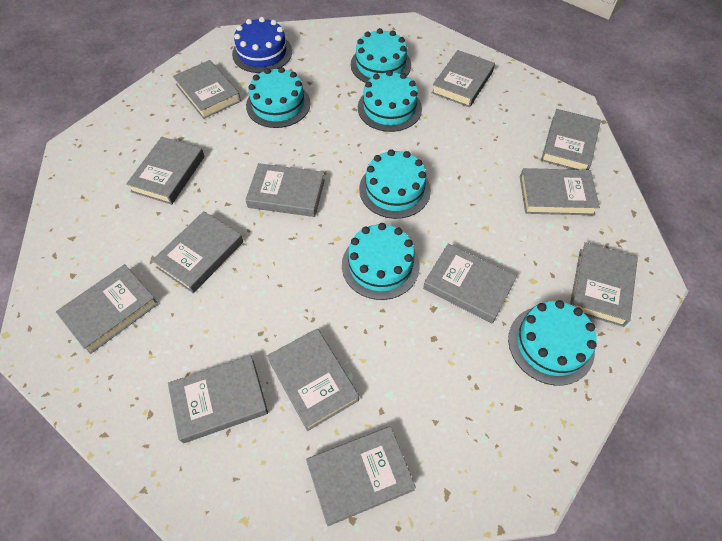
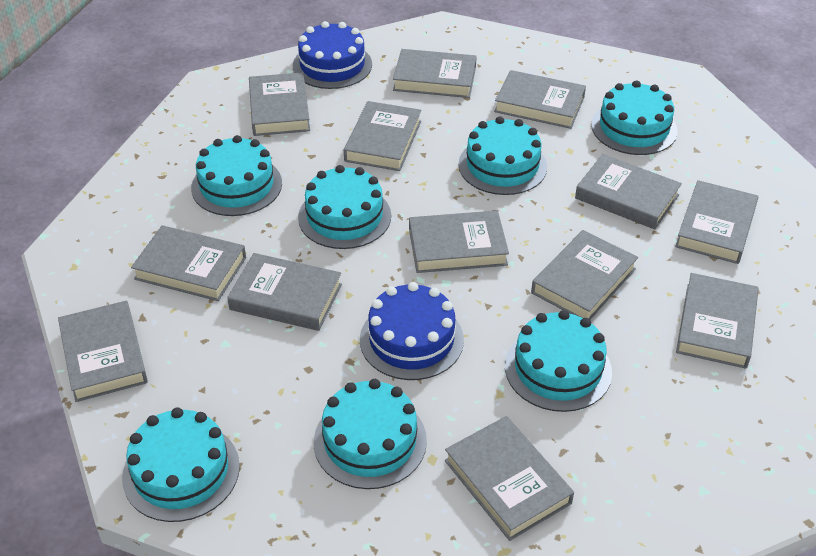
blue cake: [232,17,292,73] = 1 -> [293,21,372,89] [360,282,464,380] = 2
turquoise cake: [246,67,310,128] [342,223,420,300] [351,28,411,83] [358,70,422,132] [359,149,431,219] [508,300,597,386] = 6 -> [122,407,240,522] [191,135,282,216] [298,165,391,249] [314,379,427,489] [458,116,547,195] [505,310,612,412] [591,80,678,155] = 7

